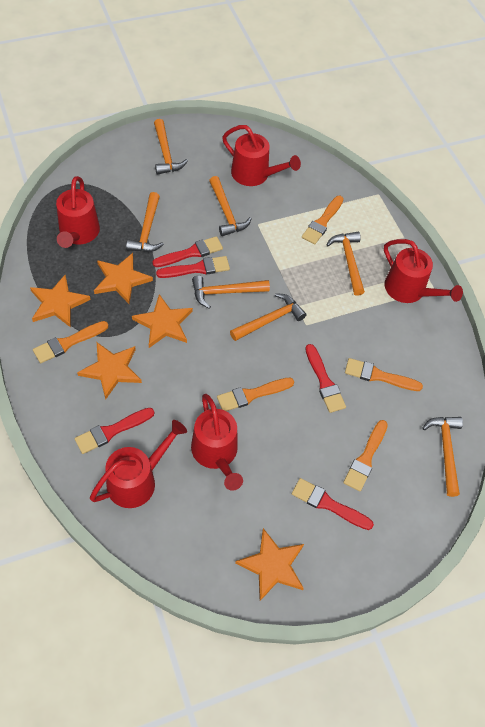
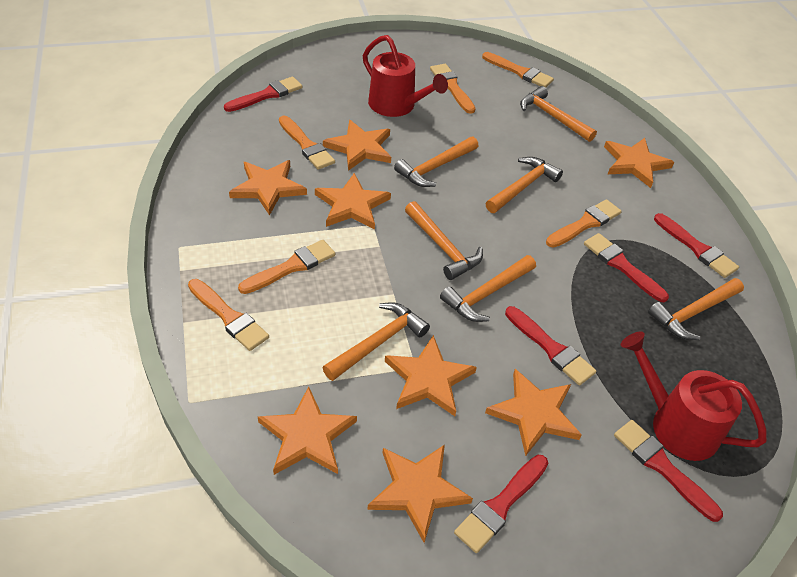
orange brush: [33,321,108,363] [217,378,294,411] [302,196,343,244] [343,420,388,492] [345,358,423,391] = 5 -> [188,279,269,351] [238,240,335,294] [279,115,335,170] [430,64,476,114] [482,52,554,88] [546,199,622,248] = 6
orange star: [30,275,91,327] [77,342,142,399] [94,253,153,304] [132,294,193,348] [235,528,304,601] = 5 -> [229,160,307,216] [258,387,357,475] [315,173,391,230] [323,120,391,171] [367,445,473,543] [385,335,477,416] [485,369,582,456] [604,138,674,188] = 8
red brush: [75,408,155,454] [152,236,223,267] [156,256,230,278] [292,478,374,530] [305,344,346,413] = 5 -> [224,77,303,112] [454,455,548,553] [505,306,596,385] [584,233,669,302] [614,420,723,522] [654,213,739,278] = 6
red watering can: [56,176,100,248] [90,420,187,508] [191,394,243,491] [222,125,301,186] [384,239,463,303] = 5 -> [363,35,448,117] [621,331,767,461] = 2

